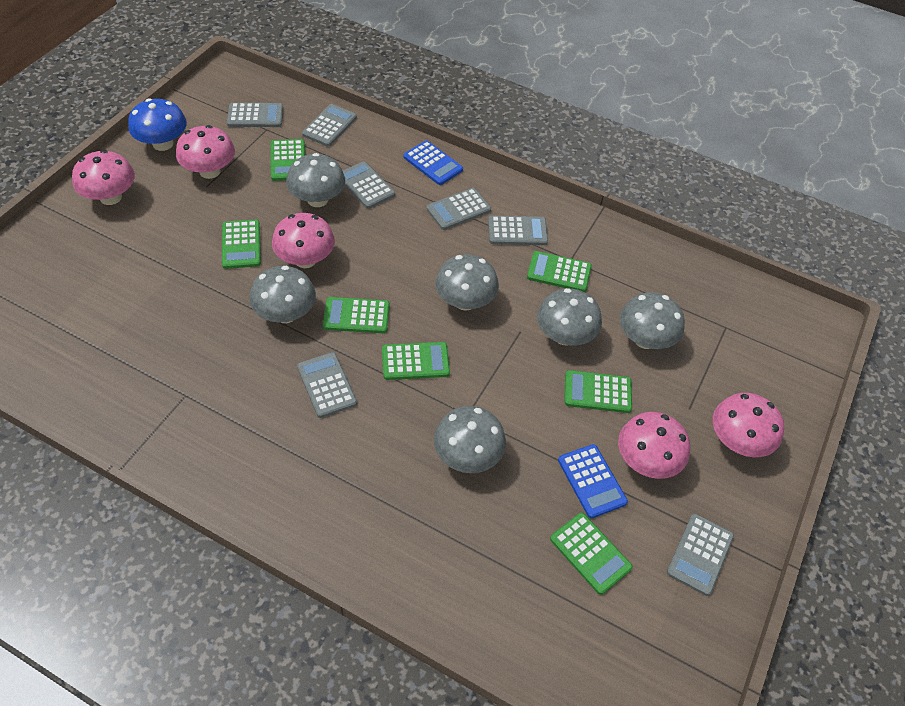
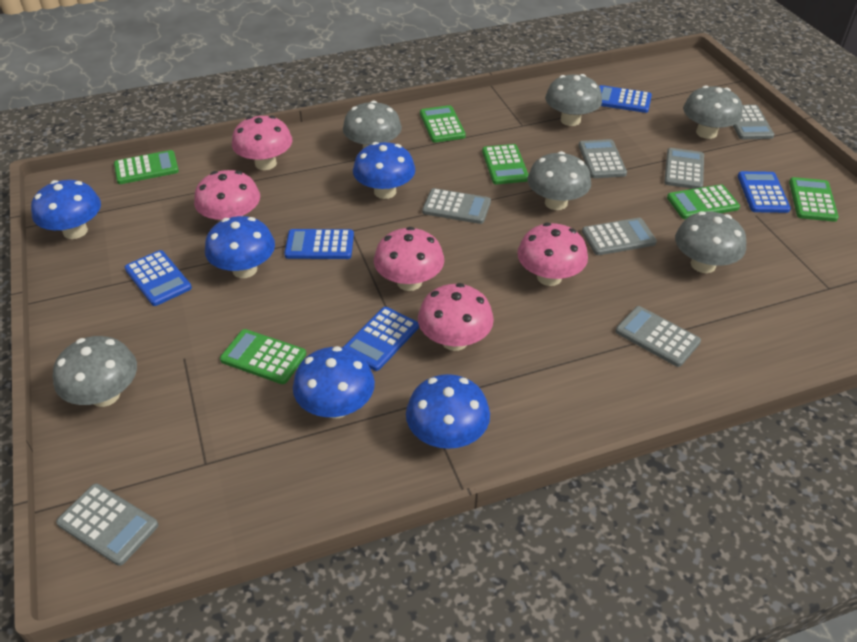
blue calculator: [403,141,463,185] [558,444,628,518] = 2 -> [125,250,192,306] [284,229,354,259] [342,307,419,371] [599,85,652,113] [738,171,791,213] = 5
blue mushroom: [128,98,187,151] = 1 -> [31,180,101,239] [205,216,275,278] [293,346,375,419] [353,142,415,199] [406,374,490,449] = 5
green calculator: [222,219,261,269] [271,139,305,181] [323,297,390,333] [382,342,450,380] [527,251,592,292] [550,513,633,595] [564,370,632,413] = 7 -> [114,150,179,184] [220,329,306,384] [420,105,466,143] [482,144,529,184] [667,184,740,219] [789,177,839,222] = 6

